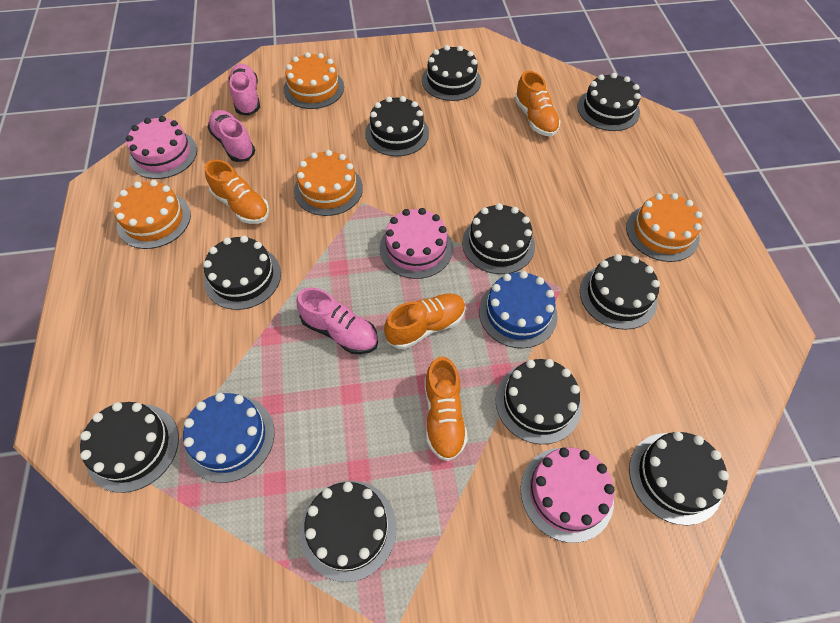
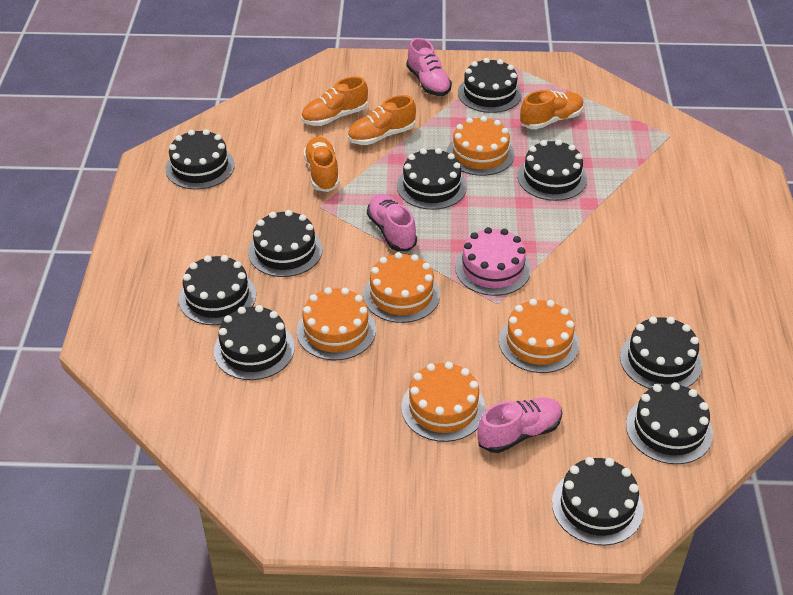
blue cake: [183,393,275,483] [479,271,558,348] = 2 -> none = 0
orange cake: [113,180,191,249] [283,52,344,109] [294,150,363,216] [626,193,702,262] = 4 -> [297,287,376,360] [363,252,440,323] [401,362,486,442] [447,116,514,176] [499,299,579,373] = 5
pink cake: [126,116,197,179] [380,208,453,279] [520,447,615,543] = 3 -> [455,227,531,296] = 1

